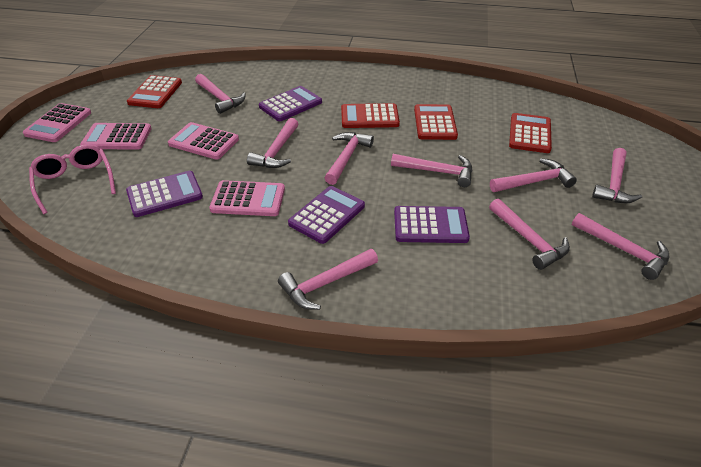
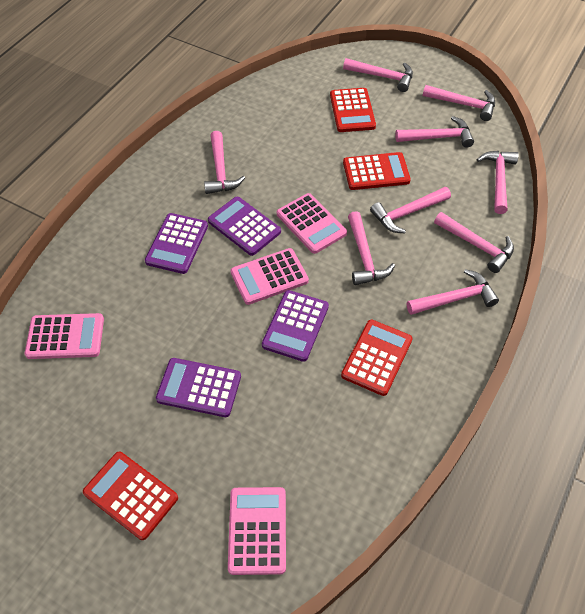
pink glasses: [29,144,116,214] = 1 -> none = 0

